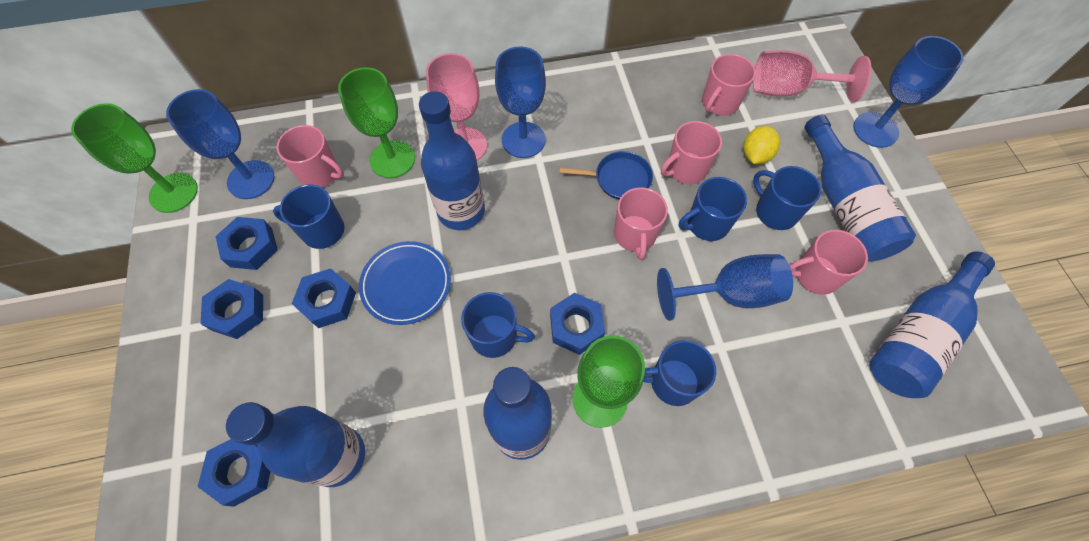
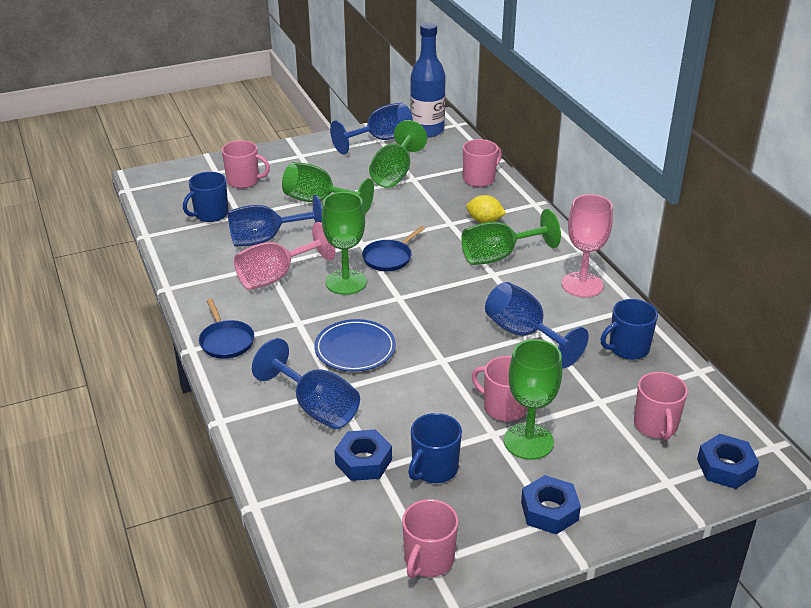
blue bottle: [226,402,365,487] [419,91,485,230] [483,367,552,460] [805,115,916,261] [869,251,995,398] = 5 -> [410,22,446,137] = 1
blue mug: [273,184,344,249] [461,292,535,358] [643,340,716,406] [678,177,747,241] [753,166,821,230] = 5 -> [183,172,228,222] [409,413,462,483] [601,299,658,360] = 3
blue nut: [198,439,270,507] [201,279,263,339] [215,217,278,270] [292,268,356,328] [550,293,605,355] = 5 -> [334,429,392,481] [521,475,581,534] [697,434,759,489] = 3
blue pan: [559,151,653,199] = 1 -> [199,299,254,359] [362,226,425,271] = 2
green goblet: [71,103,198,213] [338,67,415,178] [573,336,645,428] = 3 -> [282,162,374,214] [322,192,367,295] [369,120,427,188] [461,209,561,265] [504,339,562,460] = 5

